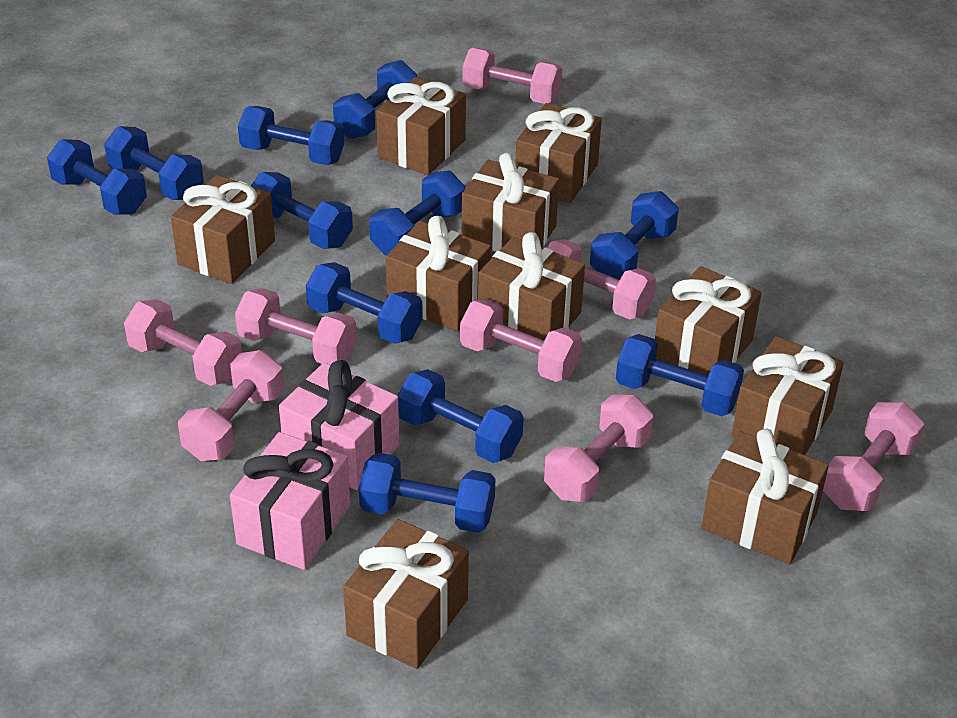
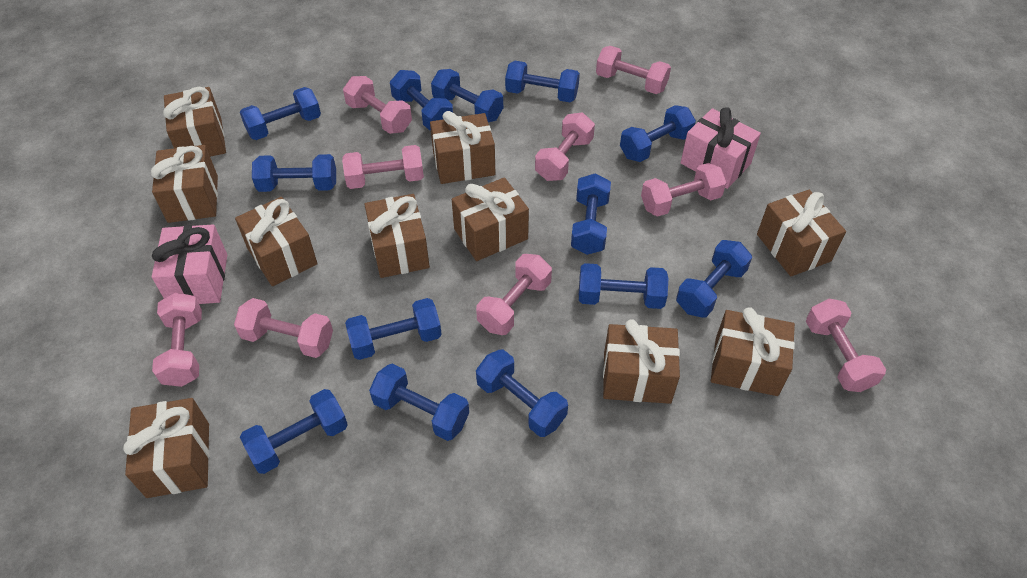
blue dumbbell: [47,139,147,215] [104,126,204,200] [238,106,344,165] [251,172,353,249] [306,262,423,344] [333,60,417,139] [359,453,495,533] [369,170,466,255] [397,369,524,463] [590,191,679,280] [616,334,744,416] = 11 -> [240,87,321,140] [240,389,348,474] [252,154,336,192] [345,298,442,360] [369,364,469,441] [390,70,453,130] [431,69,503,122] [476,350,568,437] [505,61,580,102] [571,173,611,255] [579,263,668,309] [620,105,696,162] [676,240,752,318] = 13
pink dumbbell: [124,299,242,386] [178,350,284,461] [235,288,357,365] [460,298,582,382] [462,48,562,104] [544,395,654,502] [547,239,656,319] [823,402,924,511] = 8 -> [152,293,202,387] [234,298,333,358] [342,145,424,189] [343,76,412,134] [476,254,552,335] [535,113,595,181] [596,46,671,94] [641,163,726,217] [806,299,886,392] = 9

